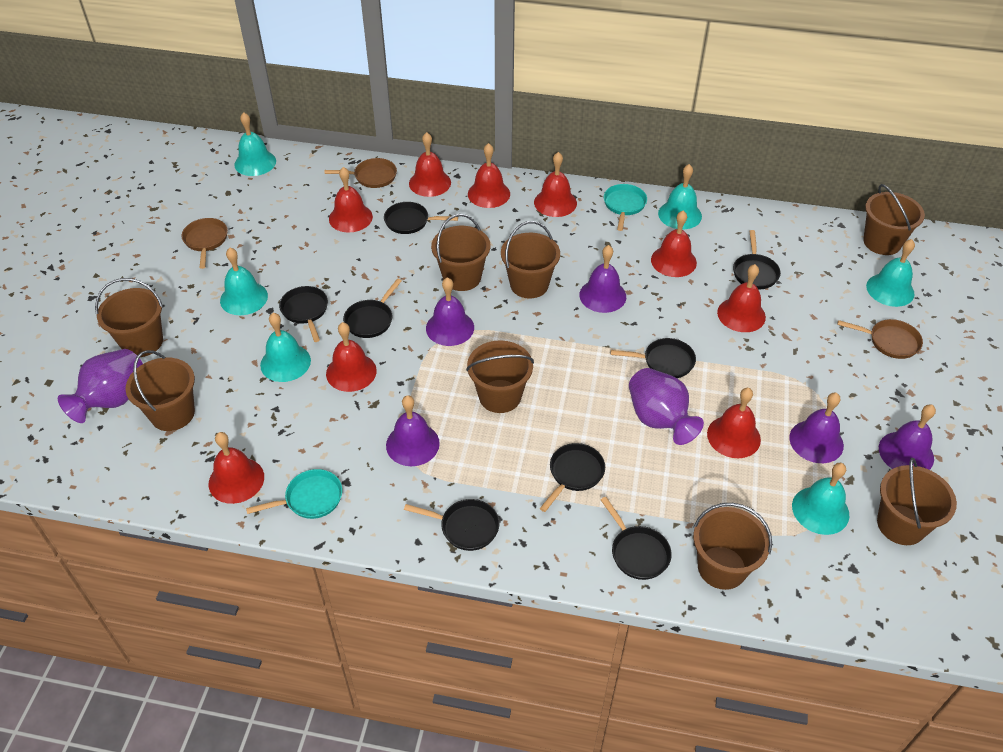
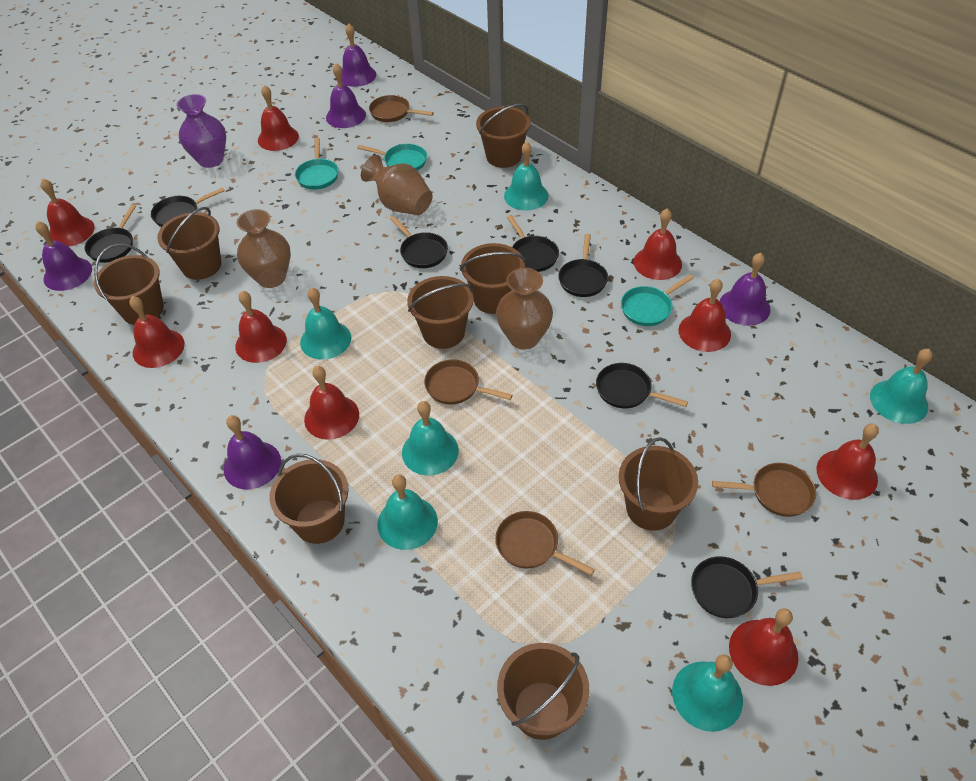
black pan: [279,286,328,342] [343,278,402,338] [384,202,458,234] [404,499,499,551] [540,443,605,512] [601,497,672,580] [611,338,696,378] [733,230,781,289] = 8 -> [85,205,136,263] [151,187,225,227] [390,216,448,268] [507,215,559,272] [558,234,608,297] [596,363,688,408] [691,556,803,618] = 7
brown pan: [182,218,228,269] [325,158,397,188] [837,319,923,359] = 3 -> [369,95,434,122] [424,359,513,405] [495,511,595,575] [712,463,816,517] = 4
brown vase: none = 0 -> [236,209,291,288] [361,155,433,215] [496,268,553,350] = 3
purple vase: [57,349,143,423] [629,368,704,445] = 2 -> [176,94,226,168] = 1
turquoise pan: [246,469,342,519] [604,184,647,231] = 2 -> [295,138,339,190] [357,144,427,171] [621,275,694,326] = 3

